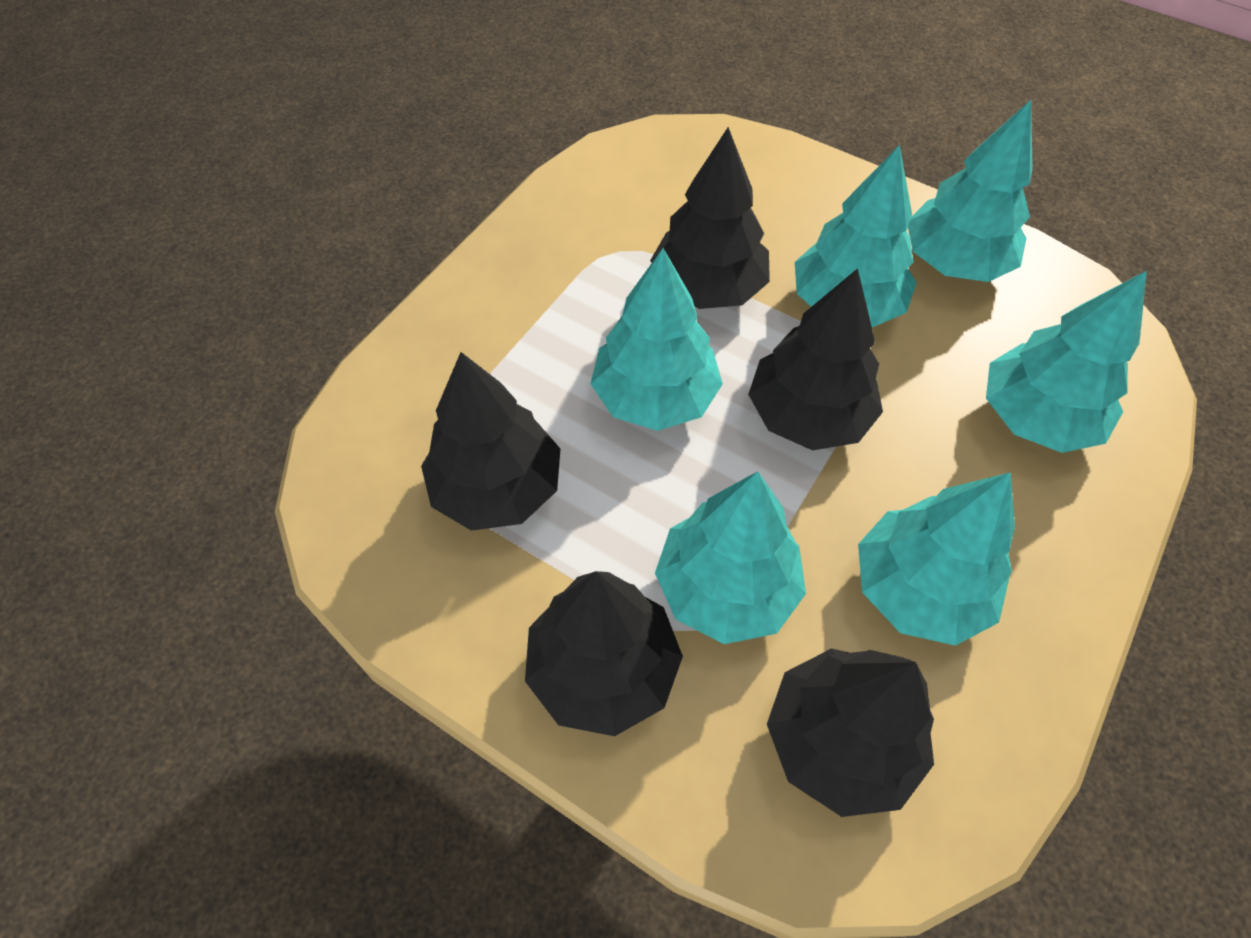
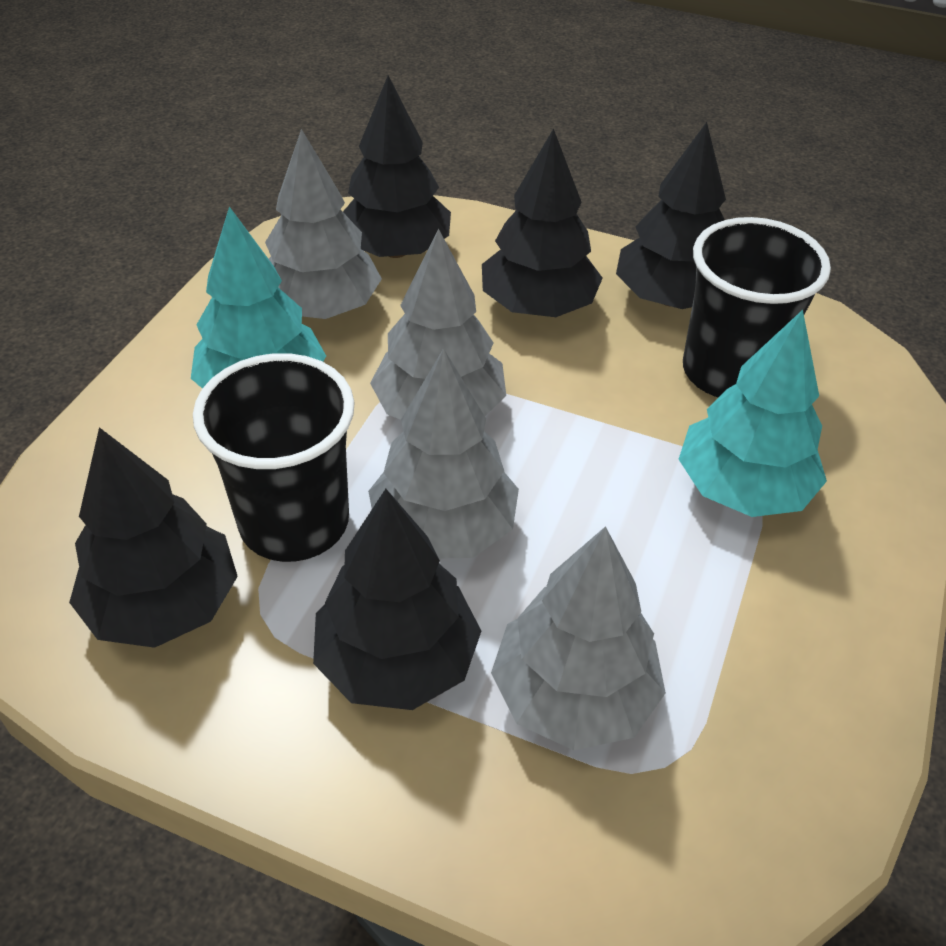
black cup: none = 0 -> [193,353,355,562] [683,217,831,398] = 2
grey tree: none = 0 -> [265,129,382,319] [368,348,519,559] [370,228,506,420] [491,526,666,750] = 4
turquoise tree: [591,248,723,431] [655,471,806,644] [795,145,917,327] [858,472,1015,646] [908,100,1033,282] [986,271,1147,453] = 6 -> [191,206,326,388] [679,310,827,517] = 2

